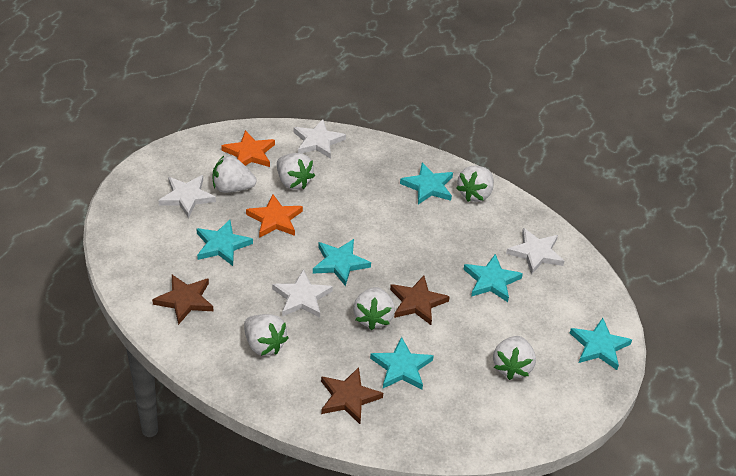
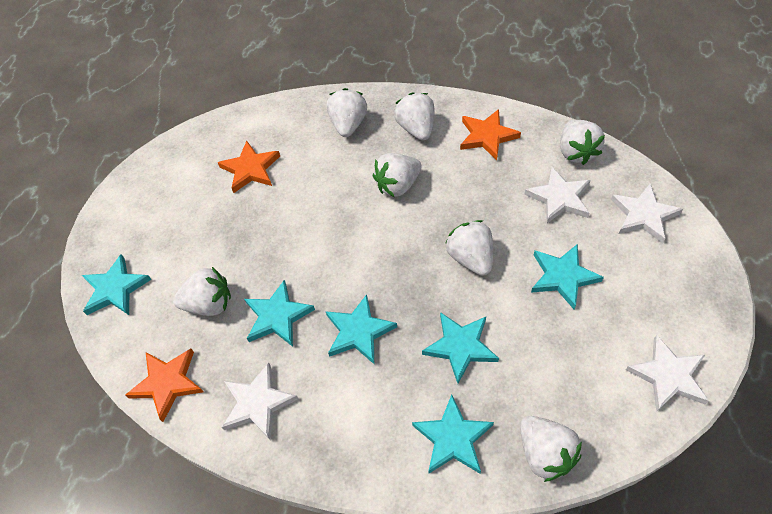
brown star: [152,275,214,325] [321,367,383,424] [390,276,450,325] = 3 -> none = 0
orange star: [221,130,275,167] [246,194,303,238] = 2 -> [125,349,204,422] [218,141,280,193] [460,109,521,160] = 3
white strawberry: [213,156,257,193] [244,314,288,356] [277,153,315,189] [353,287,395,330] [457,166,494,202] [493,336,536,380] = 6 -> [173,267,231,316] [327,88,367,137] [373,153,422,197] [394,92,435,140] [445,220,493,276] [520,416,582,482] [560,120,605,165] = 7

